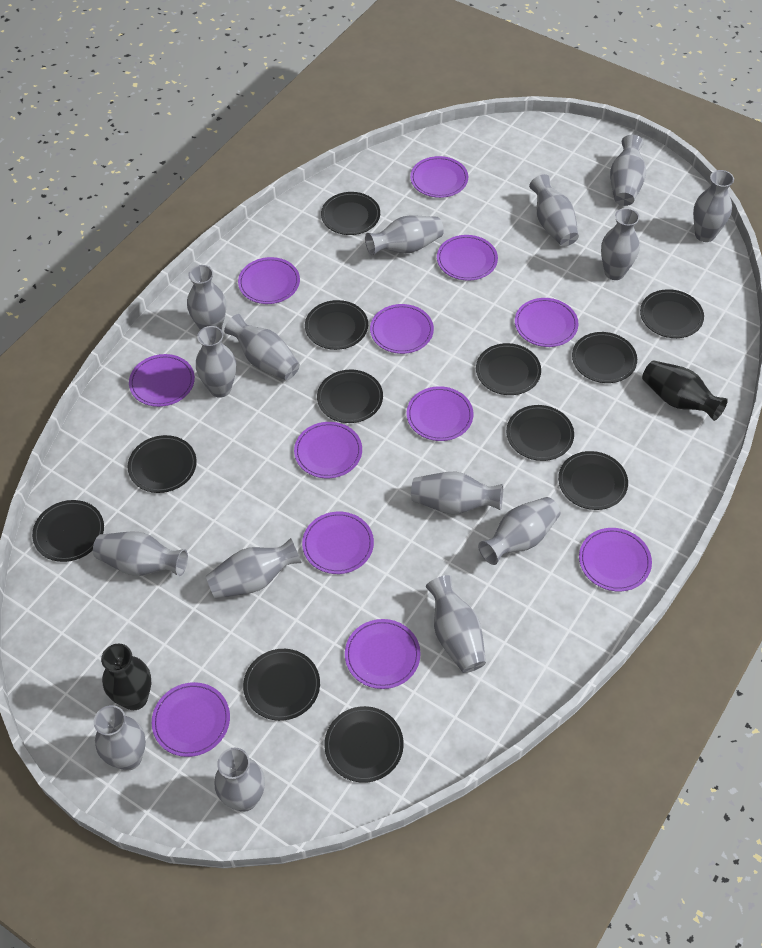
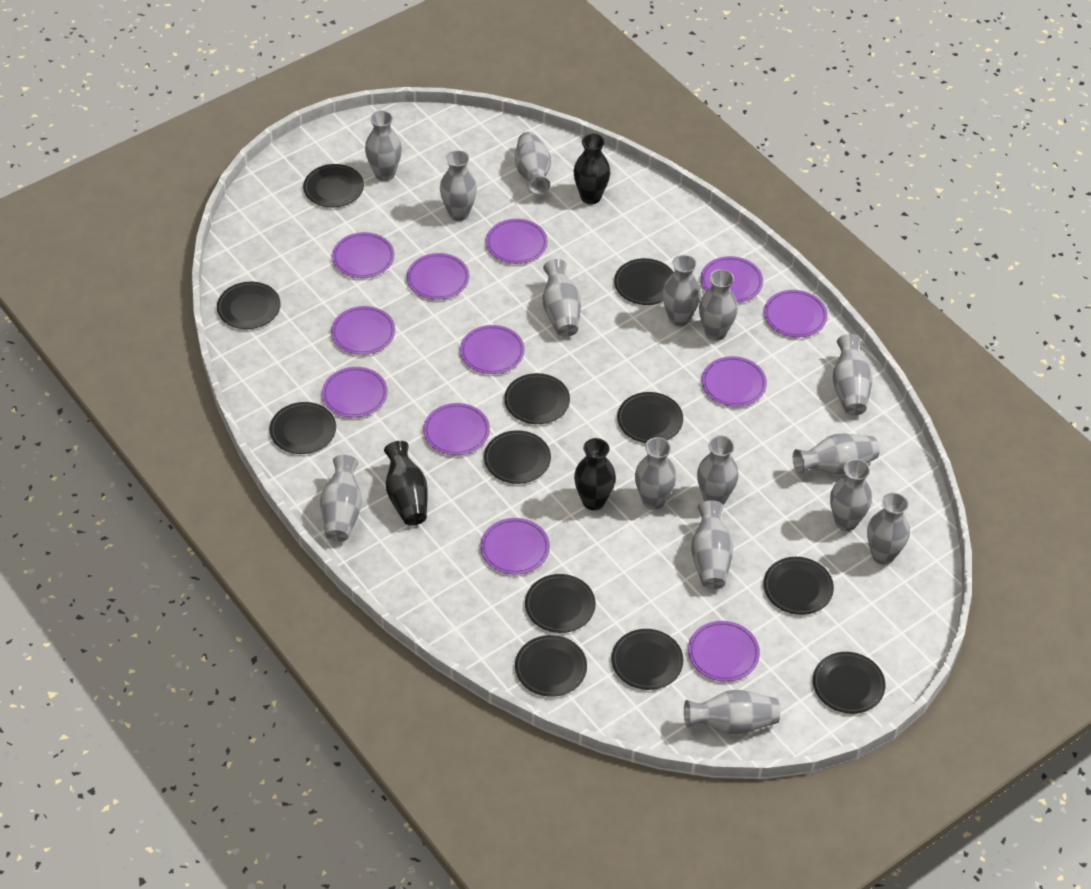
black vase: [101,644,151,710] [642,361,728,421] = 2 -> [384,441,428,526] [573,134,610,204] [574,438,616,510] = 3

